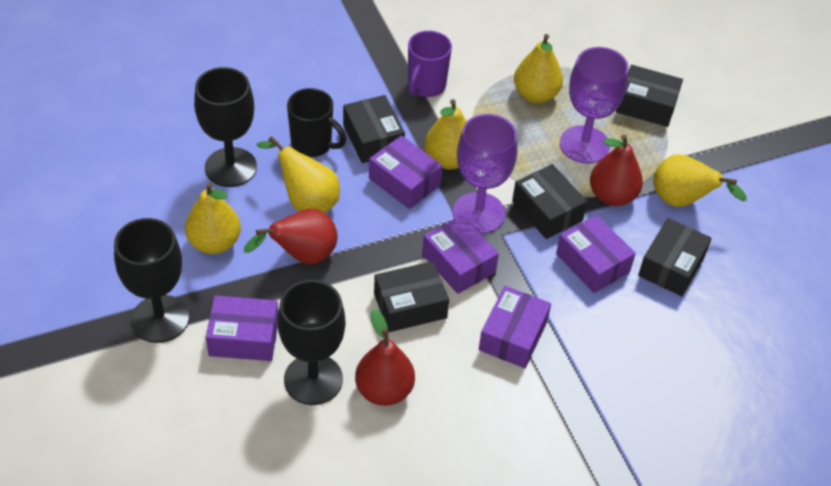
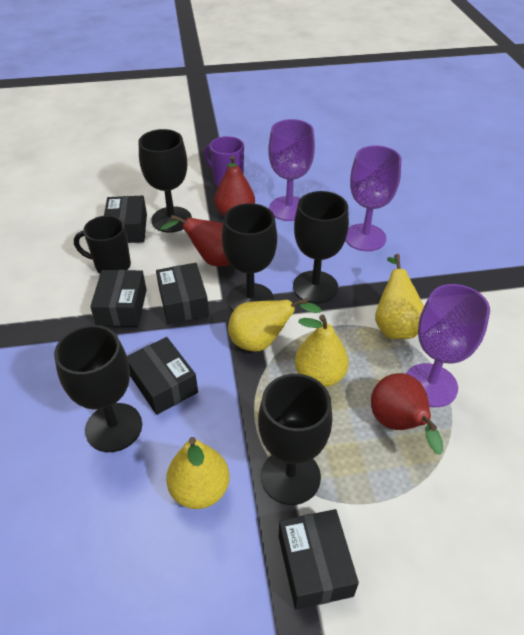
black goblet: [114,218,189,343] [194,67,257,187] [277,280,345,405] = 3 -> [54,325,142,452] [138,129,192,233] [222,203,277,311] [258,374,332,505] [293,191,349,303] = 5
purple box: [206,295,278,361] [369,135,443,209] [422,215,499,294] [479,286,551,368] [556,215,636,293] = 5 -> none = 0
purple goblet: [453,114,518,234] [560,47,629,164] = 2 -> [268,119,315,221] [345,145,401,251] [406,284,490,407] = 3
yellow pear: [185,182,241,254] [257,136,340,213] [425,99,467,169] [514,34,563,103] [653,155,747,207] = 5 -> [166,437,230,509] [228,298,322,352] [295,315,349,387] [375,254,424,339] = 4

